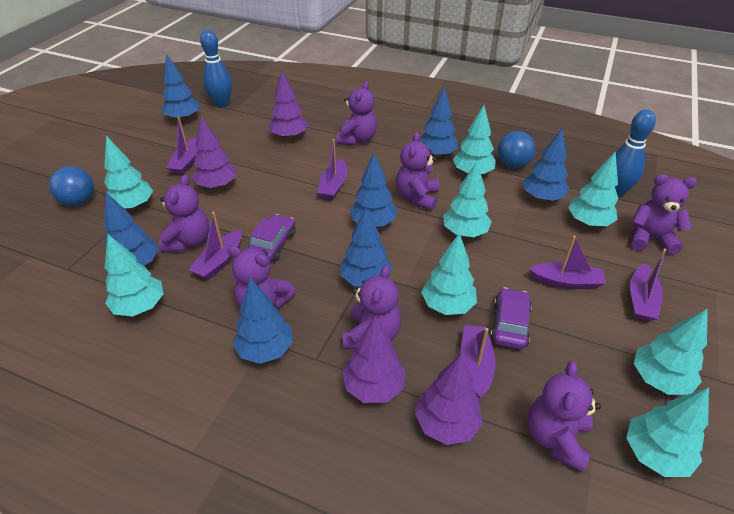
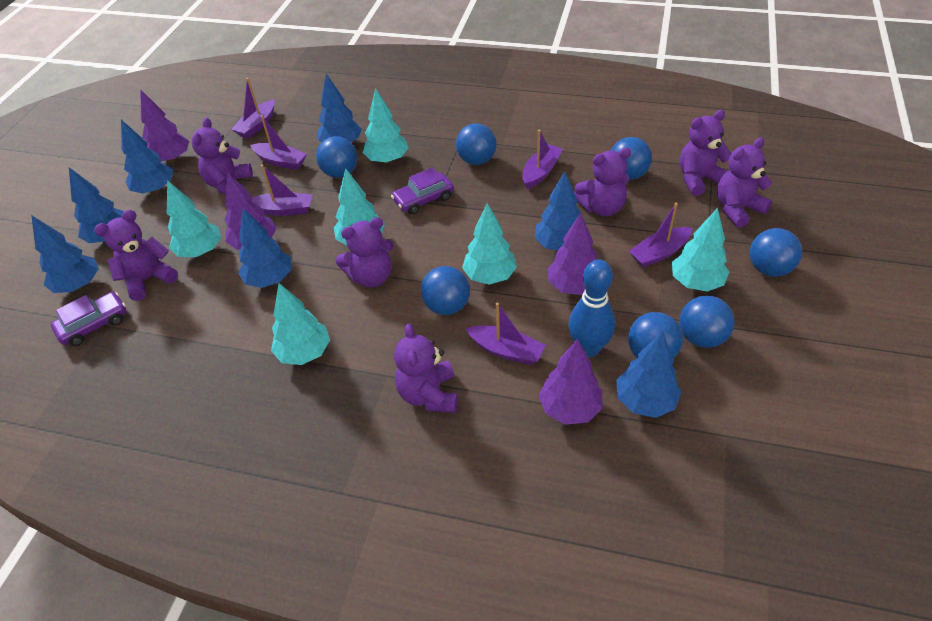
blue ball: [49,166,94,206] [498,131,535,168] = 2 -> [316,136,357,178] [421,266,470,315] [456,123,496,165] [611,137,652,180] [628,312,683,359] [679,295,735,348] [750,228,802,277] = 7
blue bowling pin: [200,30,232,108] [615,109,656,198] = 2 -> [568,259,615,357] = 1
turquoise tree: [104,136,153,210] [105,234,164,316] [421,233,477,315] [443,162,492,237] [453,105,496,174] [568,151,618,227] [626,387,709,477] [634,308,708,395] = 8 -> [167,180,221,257] [271,283,330,365] [334,168,385,245] [363,88,409,164] [462,203,517,285] [672,208,729,292] = 6

